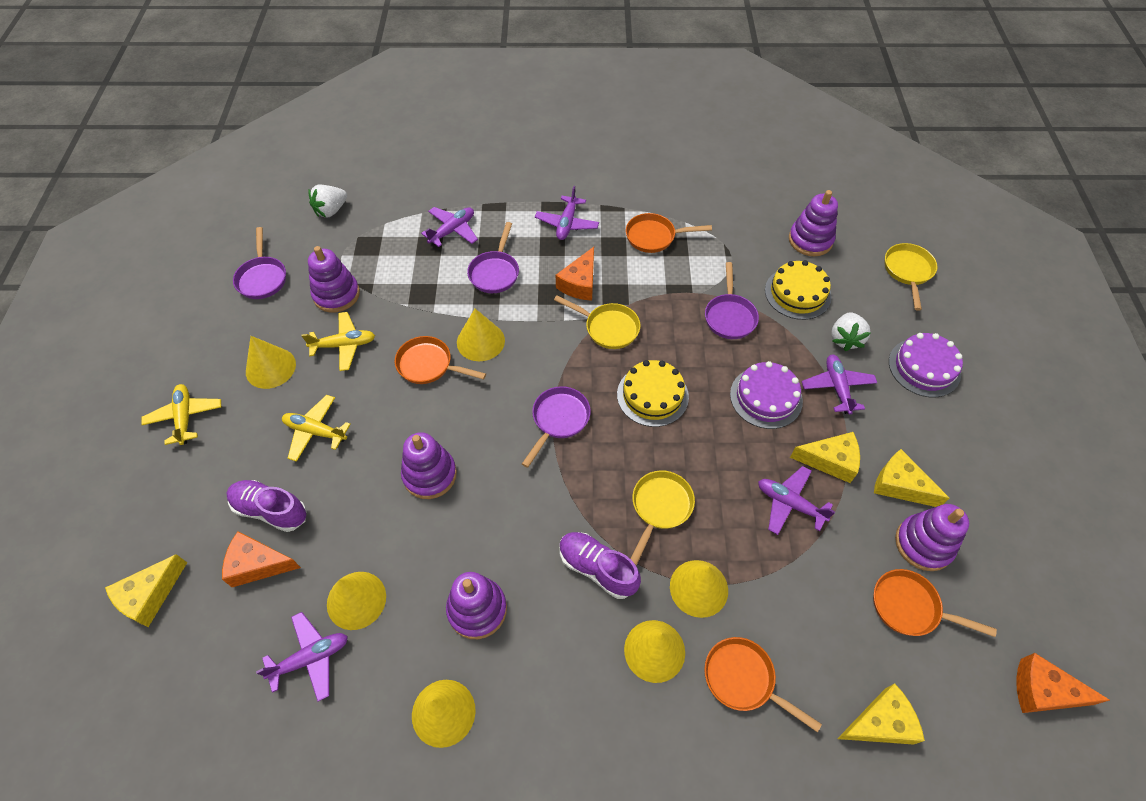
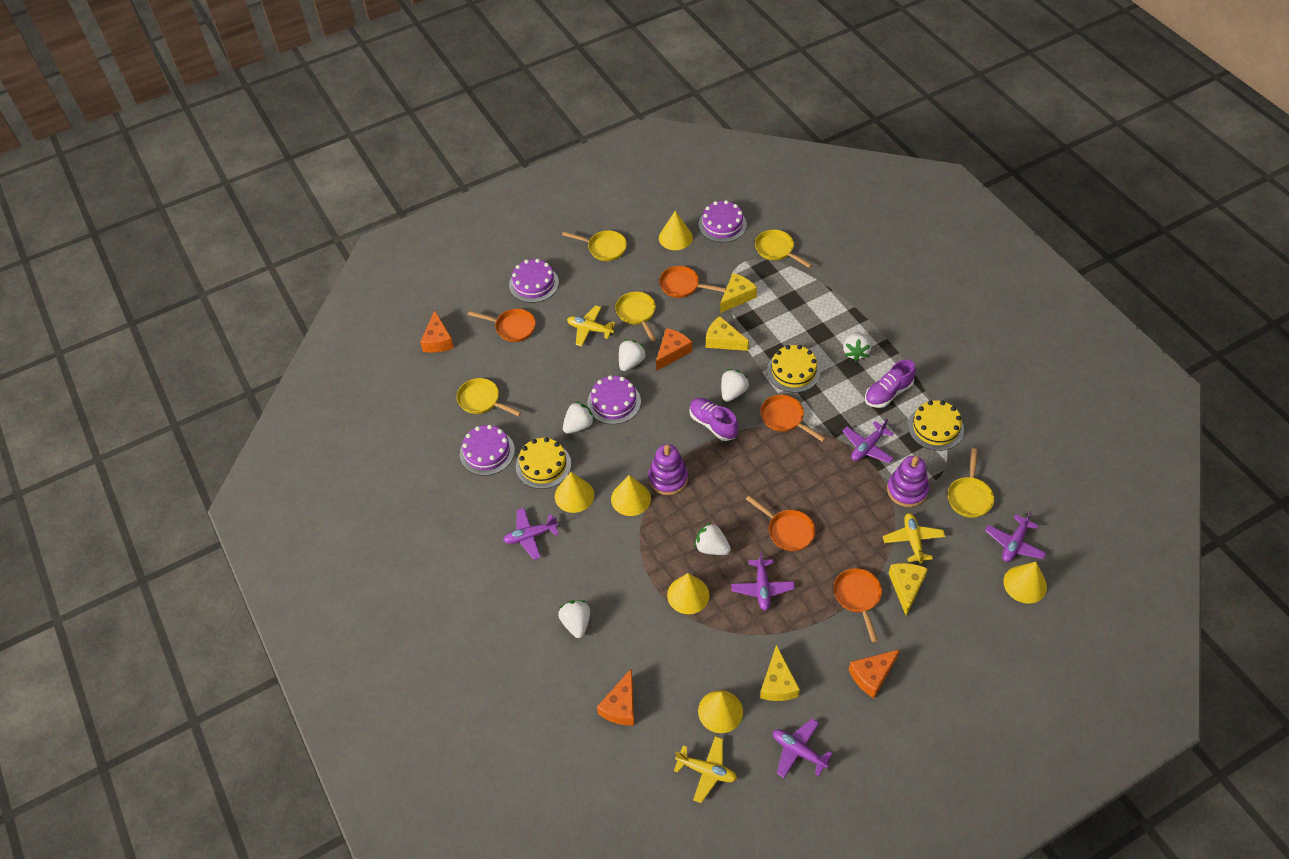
orange cheese: [222,531,301,587] [556,247,594,301] [1016,653,1110,713] = 3 -> [420,310,454,353] [597,669,634,725] [656,328,692,371] [849,649,900,698] = 4
orange pan: [395,336,486,384] [626,213,712,253] [704,637,822,732] [873,569,997,637] = 4 -> [468,309,536,342] [659,266,726,298] [746,495,815,551] [760,395,826,442] [834,568,882,642] = 5
purple cake: [730,361,803,429] [889,333,963,397] = 2 -> [460,425,515,476] [509,259,559,303] [587,375,641,424] [699,200,747,242] = 4
purple pan: [233,227,286,299] [467,222,519,293] [522,386,591,468] [705,262,759,339] = 4 -> none = 0
purple stacking toy: [308,246,360,313] [401,432,457,499] [446,572,507,639] [789,190,838,256] [895,504,969,571] = 5 -> [648,444,688,495] [887,456,929,507] = 2
white strawberry: [308,185,347,218] [831,312,871,351] = 2 -> [558,600,590,638] [563,401,595,434] [619,339,647,371] [695,522,731,555] [721,369,749,402] [843,332,871,361] = 6
yellow cake: [617,360,689,427] [765,260,832,320] = 2 -> [516,437,571,489] [767,345,820,393] [908,400,964,451] = 3
yellow pan: [554,295,640,349] [630,470,695,565] [885,243,937,311] = 3 -> [457,378,522,416] [562,230,627,261] [615,291,656,342] [755,230,812,268] [948,448,994,518] = 5

